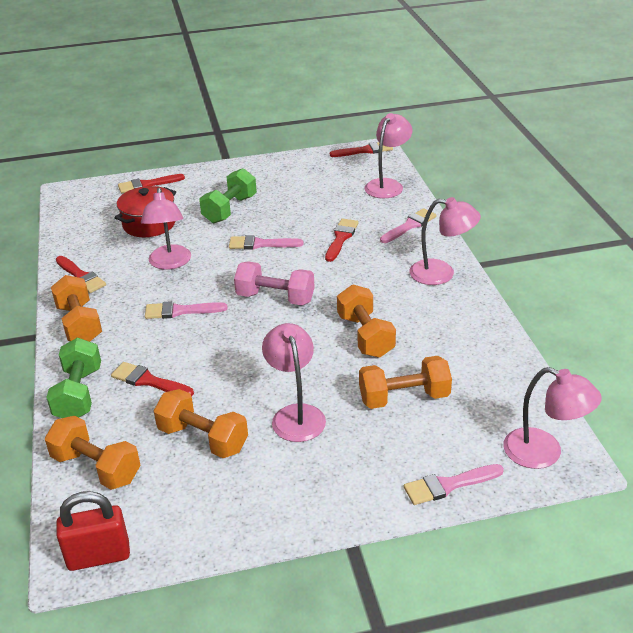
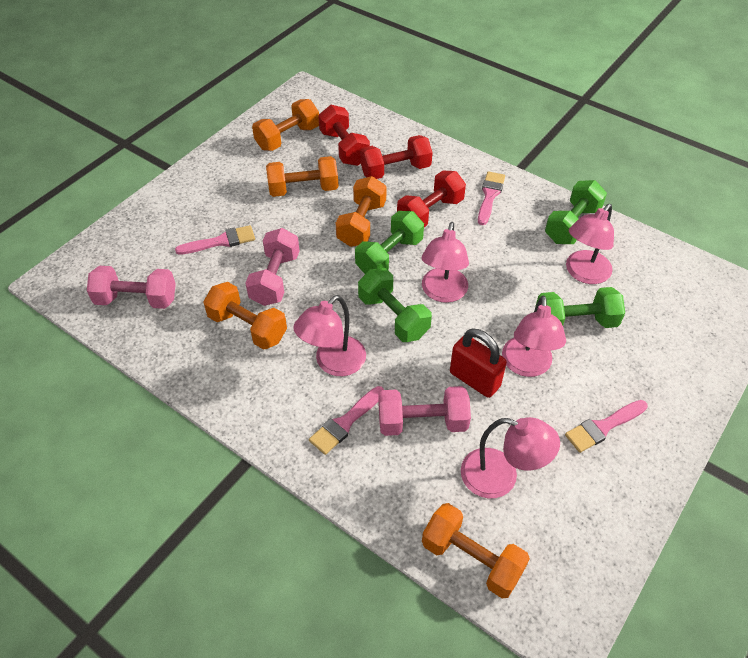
green dumbbell: [46,338,101,418] [199,168,257,223] = 2 -> [355,211,424,274] [358,268,432,342] [535,287,625,328] [545,180,607,244] = 4
pink dumbbell: [234,261,315,305] = 1 -> [87,266,176,309] [245,228,300,306] [379,386,471,436] = 3
red brush: [56,256,106,293] [111,362,194,397] [118,174,185,193] [325,218,359,262] [330,142,393,157] = 5 -> none = 0
red dumbbell: none = 0 -> [318,105,370,166] [360,135,433,179] [397,171,466,227] = 3
red pot: [115,186,176,237] = 1 -> none = 0

